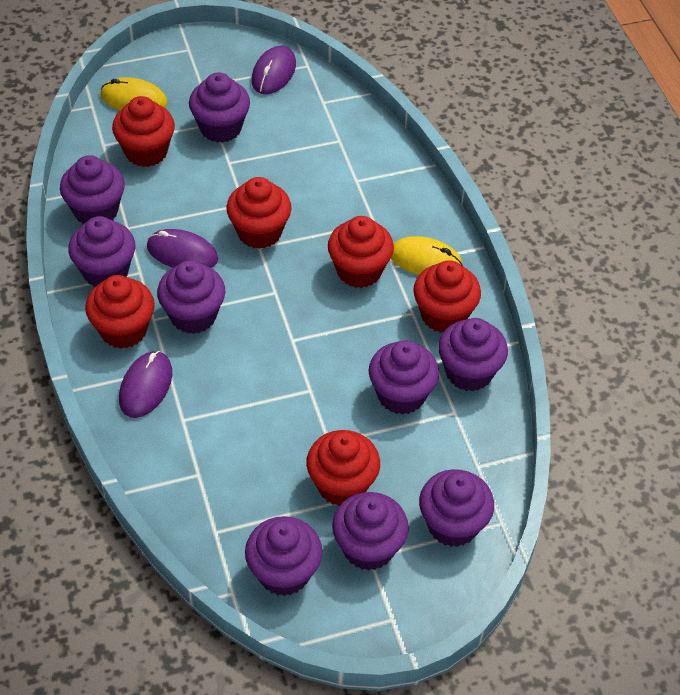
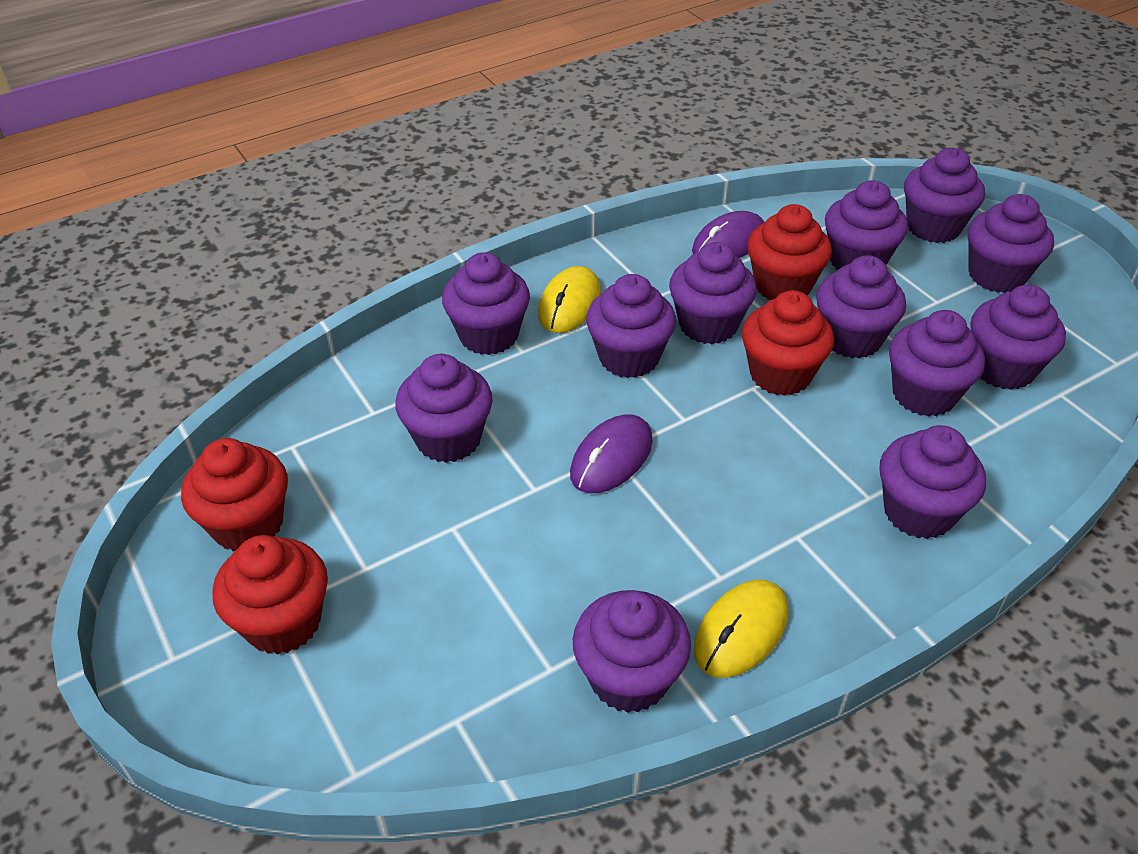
purple cupcake: [60,155,125,224] [68,216,135,287] [157,260,225,334] [189,72,250,143] [245,516,323,596] [332,492,409,571] [369,340,439,415] [419,469,494,547] [438,318,508,392] = 9 -> [395,354,493,463] [442,252,530,355] [573,590,691,713] [586,274,676,378] [669,242,757,344] [816,255,906,359] [825,180,908,270] [879,425,986,539] [889,310,985,417] [904,148,985,243] [968,194,1054,293] [970,285,1066,390] = 12
purple mouse: [119,351,172,418] [147,229,218,268] [251,46,296,94] = 3 -> [570,414,653,493] [692,211,765,258] = 2
red cupcake: [85,275,155,349] [112,96,175,167] [226,177,292,249] [306,430,380,506] [328,216,394,288] [413,260,481,333] = 6 -> [181,438,288,551] [213,535,328,655] [742,290,834,396] [747,204,832,300] = 4

